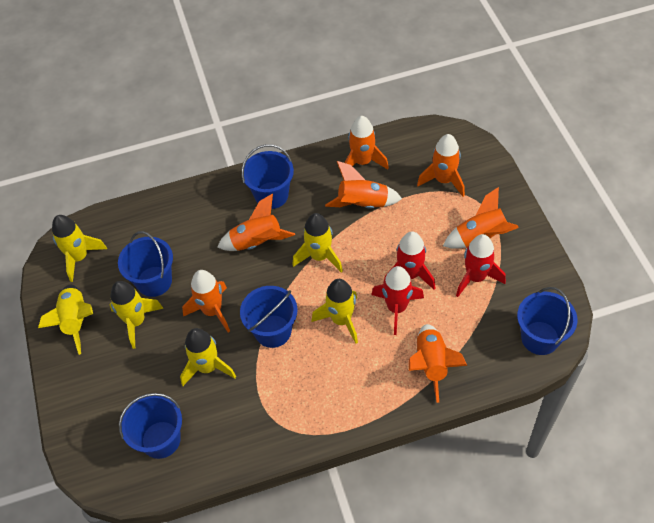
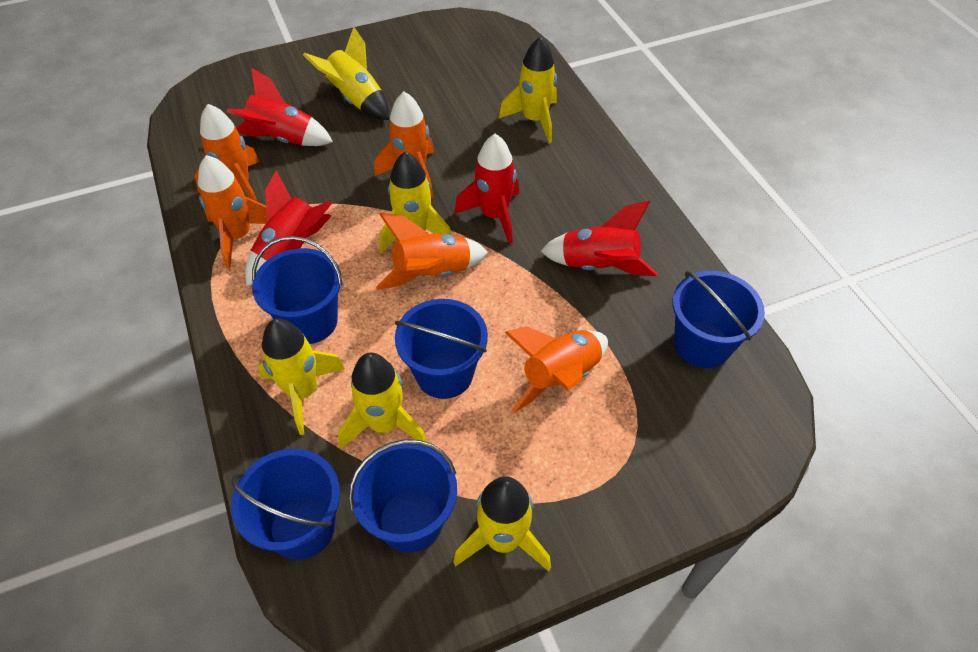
orange rocket: [182,270,230,332] [217,194,295,251] [325,161,402,209] [345,116,389,169] [409,324,467,403] [417,134,465,197] [443,187,519,249] = 7 -> [195,104,260,202] [198,155,267,268] [374,92,434,198] [376,213,488,290] [504,326,608,413] = 5
red rocket: [371,266,424,335] [383,231,435,290] [456,234,506,297] = 3 -> [226,68,333,146] [245,170,332,286] [454,134,519,244] [541,201,658,276] = 4

